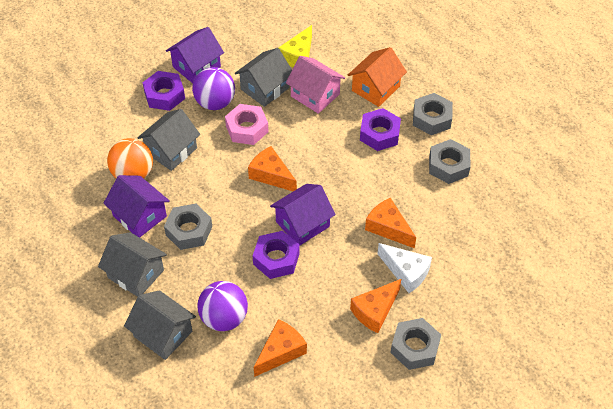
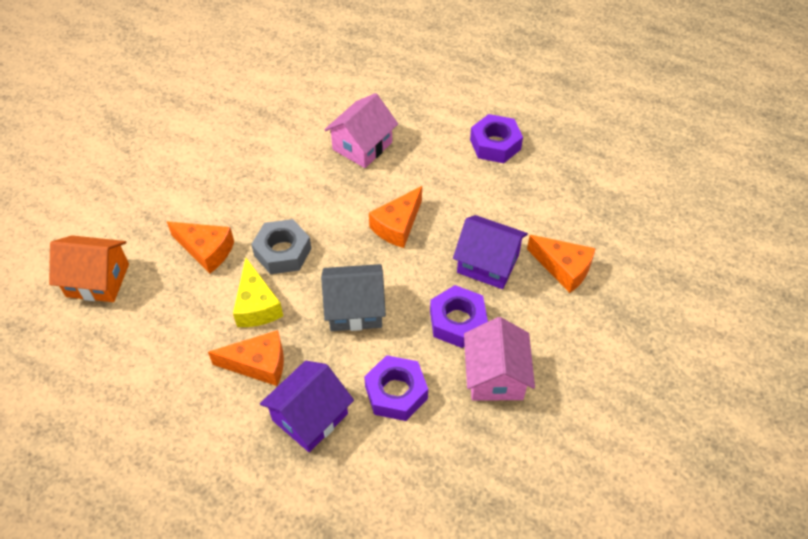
grey house: [98,232,167,297] [124,290,196,360] [137,109,200,171] [235,48,292,107] = 4 -> [321,264,386,331] = 1
grey nut: [164,204,212,250] [390,318,441,370] [413,93,453,135] [429,139,471,184] = 4 -> [251,219,312,274] = 1
orange ball: [107,138,153,179] = 1 -> none = 0
pink house: [286,56,345,114] = 1 -> [324,93,398,168] [464,317,535,401] = 2
pink nut: [225,104,268,145] = 1 -> none = 0
purple ball: [192,67,235,110] [198,281,248,331] = 2 -> none = 0
purple house: [103,175,170,238] [166,27,224,83] [270,184,336,245] = 3 -> [260,361,354,452] [453,215,528,289] = 2
white cheese: [377,243,432,293] = 1 -> none = 0

